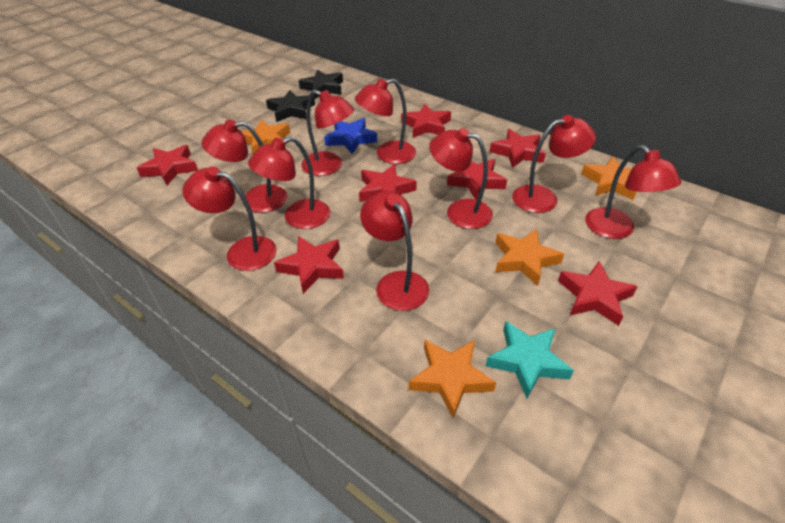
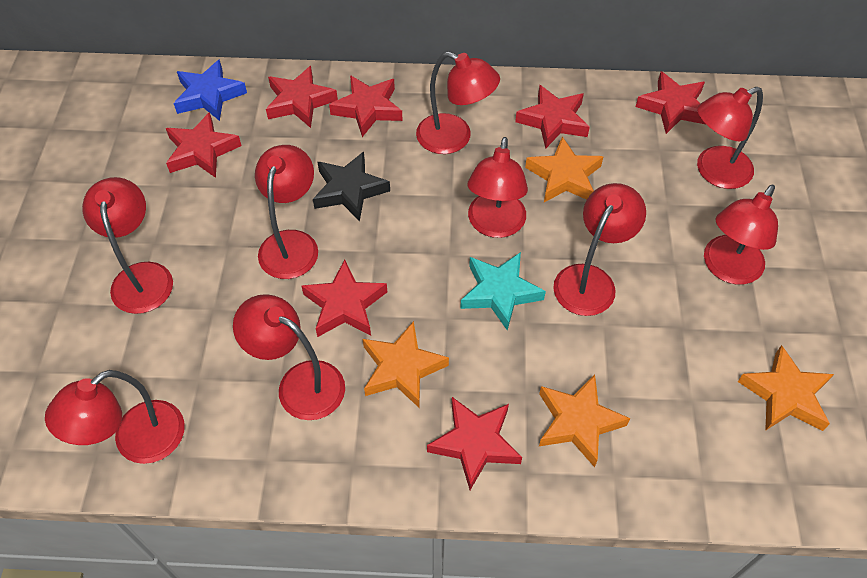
black star: [266,90,315,122] [299,69,343,99] = 2 -> [313,151,390,222] = 1

